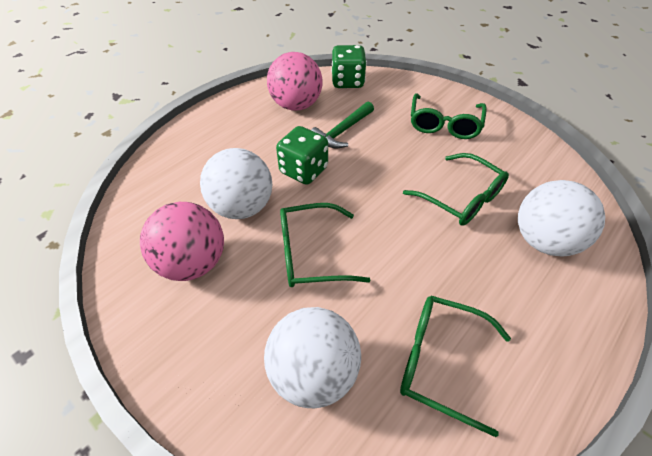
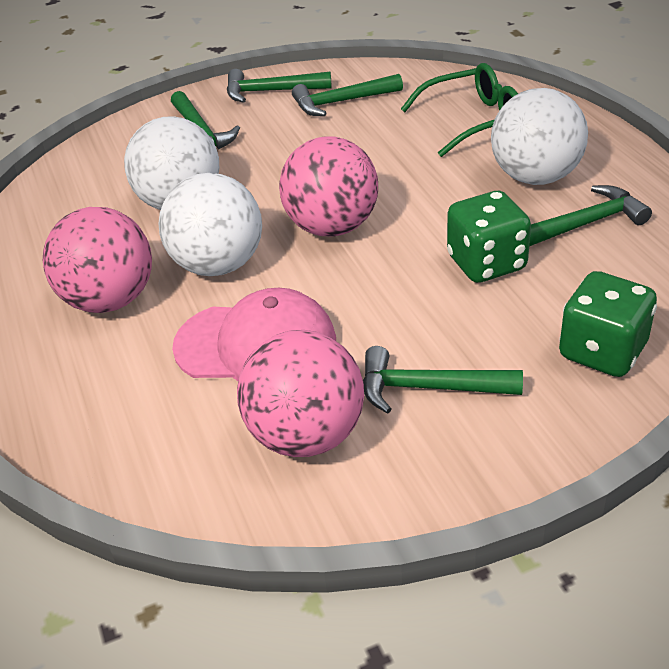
green glasses: [280,203,370,287] [400,296,511,437] [403,153,509,226] [411,93,487,139] = 4 -> [401,63,518,157] = 1
green hammer: [311,101,374,149] = 1 -> [171,91,240,149] [227,69,332,103] [292,74,403,116] [363,346,523,414] [529,185,652,246] = 5
pink ball: [140,202,224,281] [267,52,323,111] = 2 -> [43,207,152,313] [237,330,364,457] [279,136,378,237] = 3
pink cap: none = 0 -> [172,288,336,381] = 1

